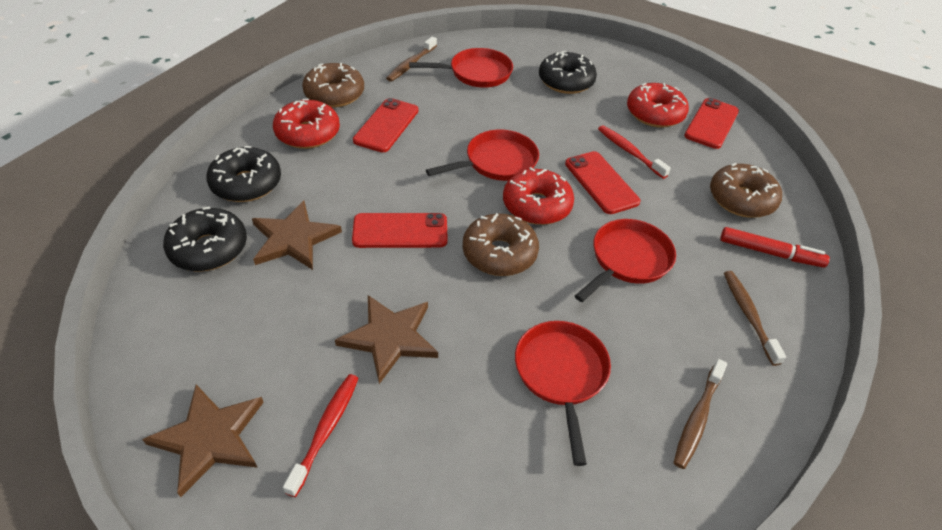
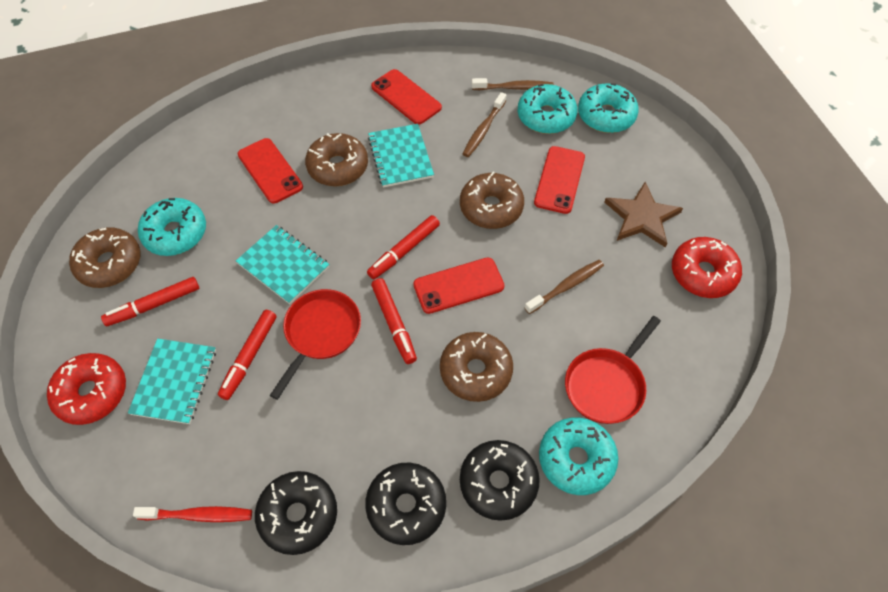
brown donut: [302,63,364,107] [463,213,539,276] [710,163,782,218] = 3 -> [69,227,140,288] [305,133,368,186] [440,332,513,402] [460,172,524,229] = 4
brown star: [142,384,264,497] [252,201,342,270] [335,295,438,384] = 3 -> [604,182,683,248] = 1
red donut: [273,99,340,149] [503,167,574,225] [627,83,689,128] = 3 -> [47,353,126,425] [672,237,742,298] = 2
red marker: [720,227,830,268] = 1 -> [101,277,199,326] [218,310,277,400] [367,215,440,279] [371,278,417,364] = 4
red pan: [409,48,513,87] [426,130,539,181] [515,321,611,466] [575,219,676,302] = 4 -> [270,289,361,400] [565,316,661,424] = 2
red toothbrush: [283,374,359,497] [598,125,671,179] = 2 -> [133,506,252,522] = 1
turquoise donut: none = 0 -> [138,198,206,256] [518,84,578,134] [539,418,618,495] [578,83,639,133] = 4
turquoise notebook: none = 0 -> [128,339,216,424] [236,225,329,304] [368,124,434,188] = 3

